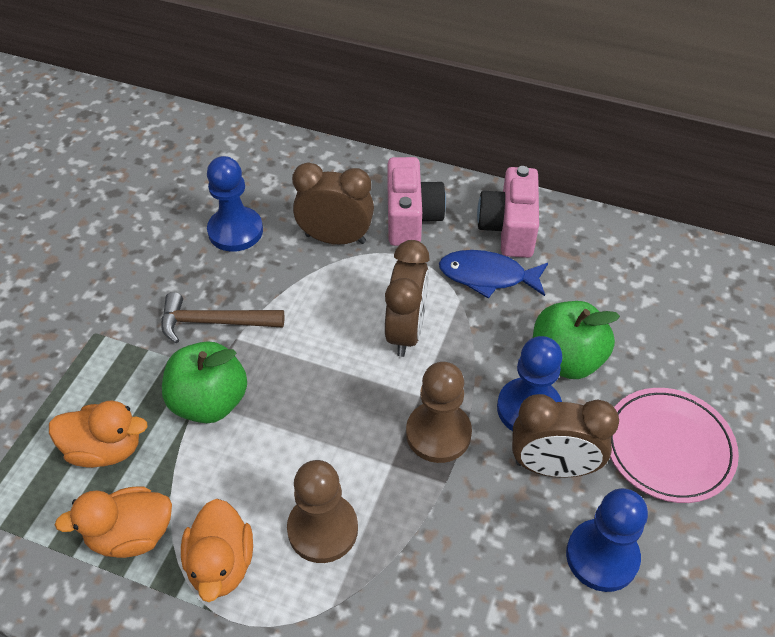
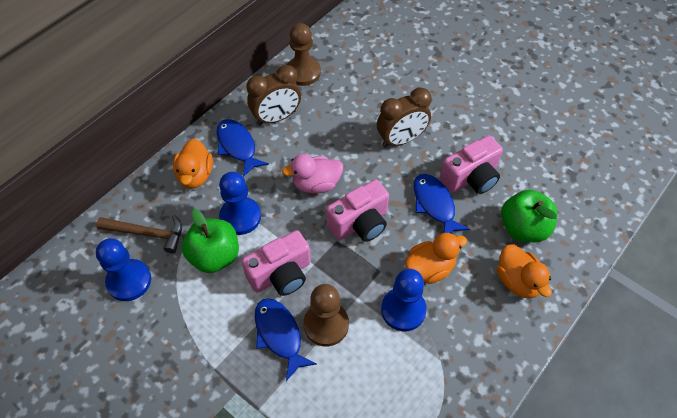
blue fish: [439,250,548,298] = 1 -> [216,119,269,177] [255,298,317,381] [414,174,470,233] = 3
brown clock: [292,162,374,245] [385,240,430,357] [512,394,619,478] = 3 -> [246,65,301,126] [377,87,432,148] = 2
pink camera: [388,157,446,246] [477,166,539,258] = 2 -> [241,230,311,296] [326,179,389,242] [440,135,503,194] = 3
pink duck: none = 0 -> [282,154,343,193] = 1
pink plate: [610,388,739,503] = 1 -> none = 0

